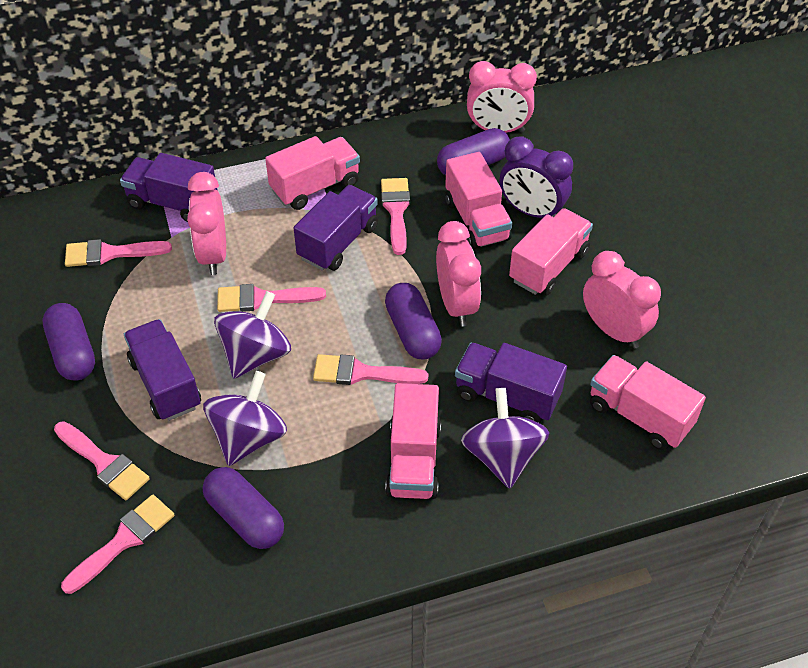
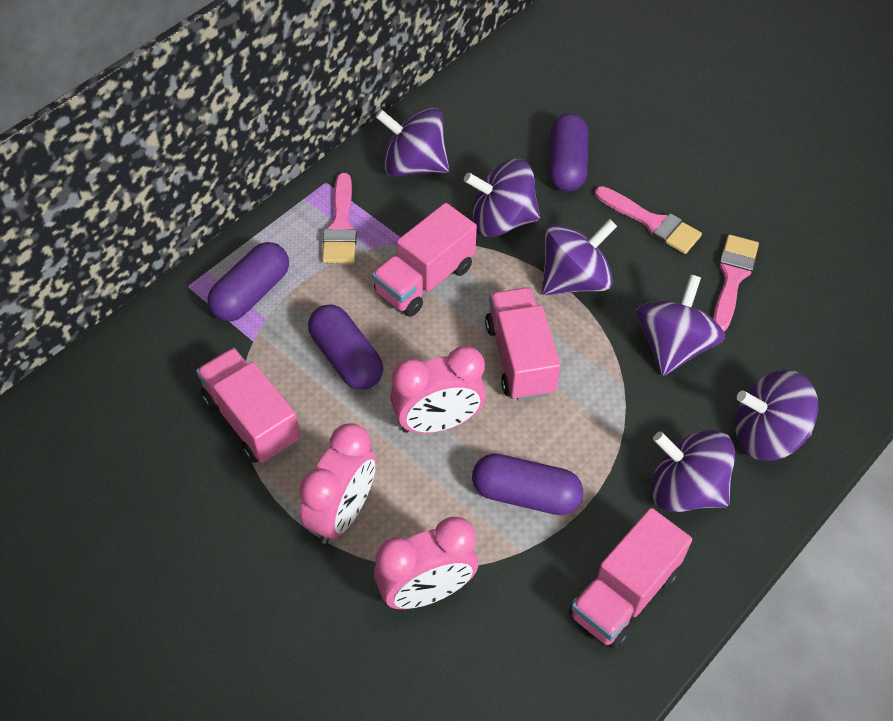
pink brush: [54,421,150,500] [61,495,174,594] [65,239,172,267] [217,284,326,312] [313,354,428,385] [381,178,410,255] = 6 -> [322,173,357,263] [595,186,702,254] [713,235,759,331] = 3
pink clock: [187,172,226,275] [436,221,481,326] [467,61,537,133] [583,251,661,348] = 4 -> [299,423,376,544] [374,517,478,609] [390,346,486,434] = 3
pink truck: [265,136,360,210] [385,383,441,499] [445,152,512,249] [509,208,593,296] [590,355,706,450] = 5 -> [196,348,300,463] [372,203,477,317] [485,287,561,401] [569,508,692,649] = 4
purple clock: [499,137,573,218] = 1 -> none = 0
purple spinning top: [203,371,287,466] [214,291,291,379] [461,388,549,489] = 3 -> [375,108,449,177] [464,159,540,237] [542,219,617,295] [636,274,725,376] [651,430,735,512] [735,370,818,461] = 6
purple truck: [120,153,218,222] [124,319,201,421] [294,185,378,271] [455,343,567,423] = 4 -> none = 0

